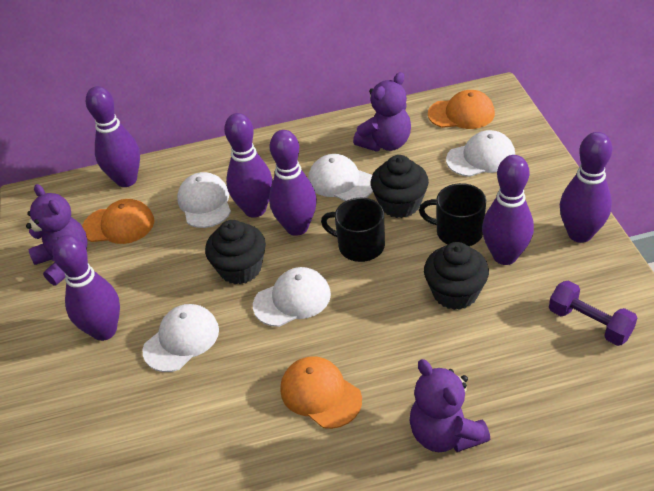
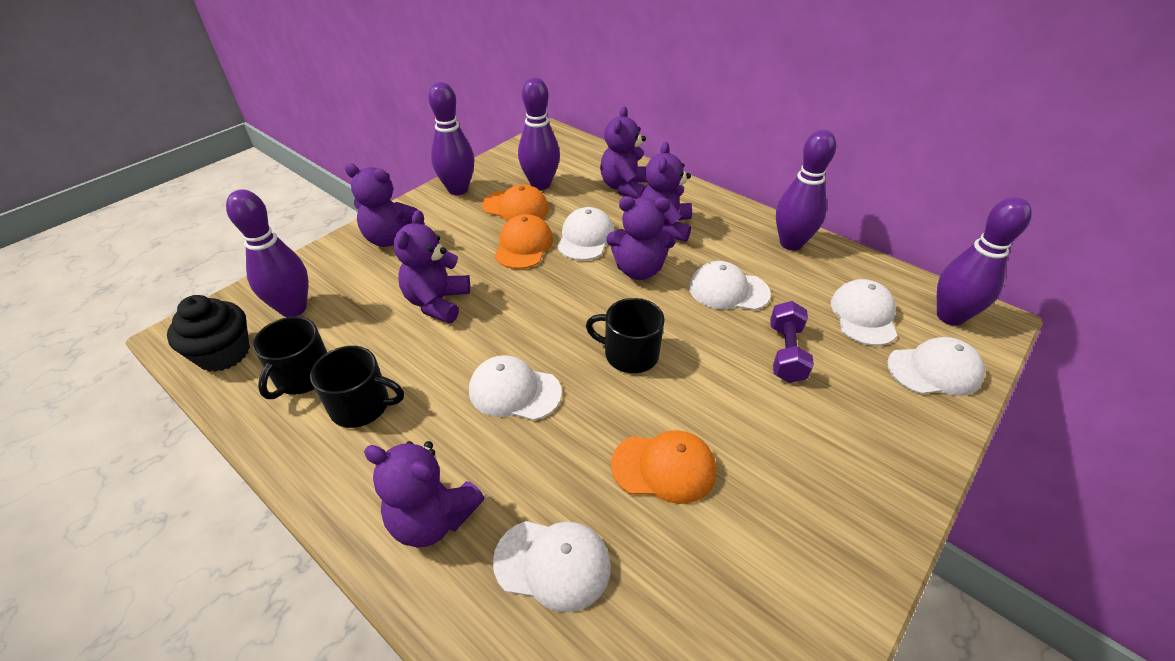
black cupcake: [205,220,266,284] [371,155,429,218] [424,242,489,310] = 3 -> [167,295,250,372] = 1
black mug: [321,198,385,262] [419,183,486,246] = 2 -> [253,316,327,399] [310,346,404,428] [586,298,665,373] = 3
purple bowling pin: [52,235,120,341] [86,86,140,187] [224,113,273,218] [269,130,317,236] [482,155,534,265] [560,132,612,243] = 6 -> [226,189,309,317] [428,82,474,195] [518,77,560,190] [776,130,836,250] [937,197,1032,326] = 5
purple teddy bear: [26,184,88,286] [353,72,411,152] [409,359,490,452] = 3 -> [345,163,425,247] [364,441,484,547] [393,210,470,323] [600,107,647,199] [606,196,676,280] [640,142,692,242] = 6
white cap: [143,304,219,372] [177,172,231,228] [253,267,331,327] [308,154,373,201] [446,130,515,177] = 5 -> [469,355,562,421] [493,521,611,612] [557,207,614,260] [689,261,771,310] [831,279,897,346] [887,337,985,396] = 6

